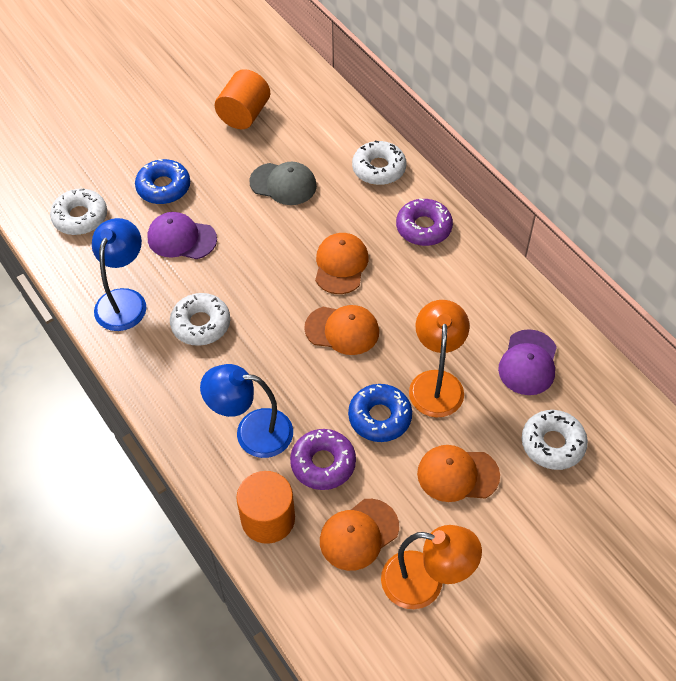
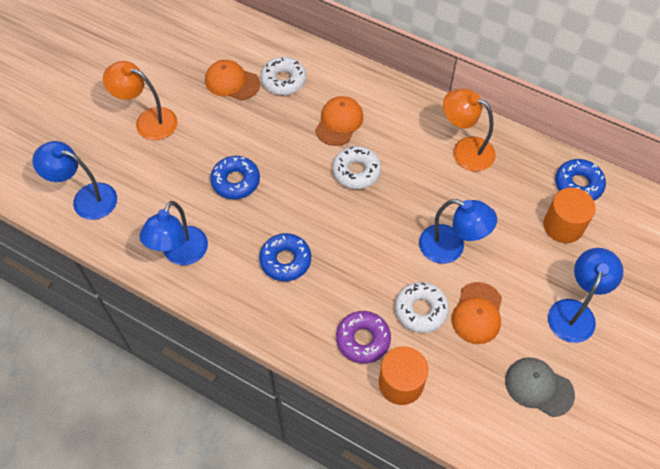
blue donut: [135,159,190,204] [348,384,412,442] = 2 -> [210,156,260,199] [259,233,311,281] [555,159,606,201] = 3
blue lamp: [92,218,146,331] [200,364,293,458] = 2 -> [32,141,117,220] [139,201,208,265] [419,199,497,264] [548,248,623,343] = 4
orange cap: [304,305,379,355] [315,233,368,294] [320,499,399,571] [417,445,500,502] = 4 -> [205,60,260,100] [315,96,363,146] [451,282,502,344] = 3
purple cap: [147,212,217,259] [498,329,557,395] = 2 -> none = 0
purple donut: [290,429,356,490] [396,198,453,246] = 2 -> [336,311,391,364] = 1
white donut: [50,188,107,235] [170,293,230,346] [352,141,406,185] [522,410,588,470] = 4 -> [261,57,306,95] [333,146,381,189] [395,282,449,333] = 3

